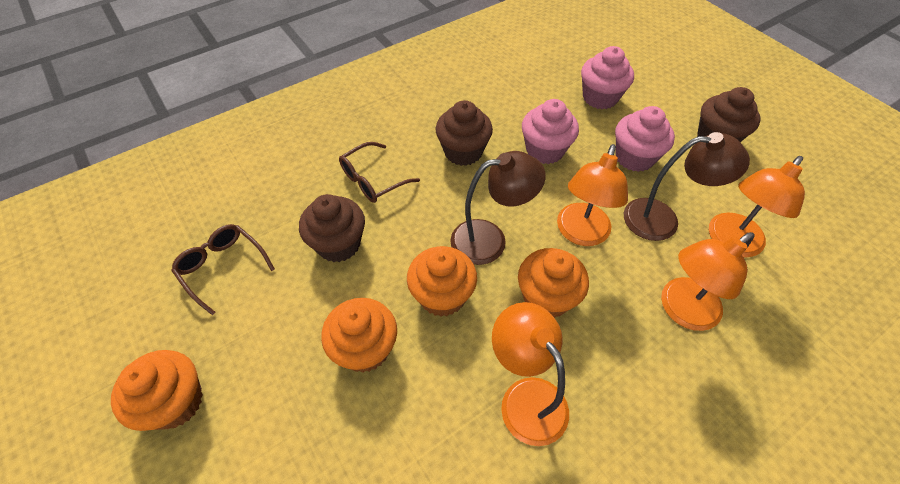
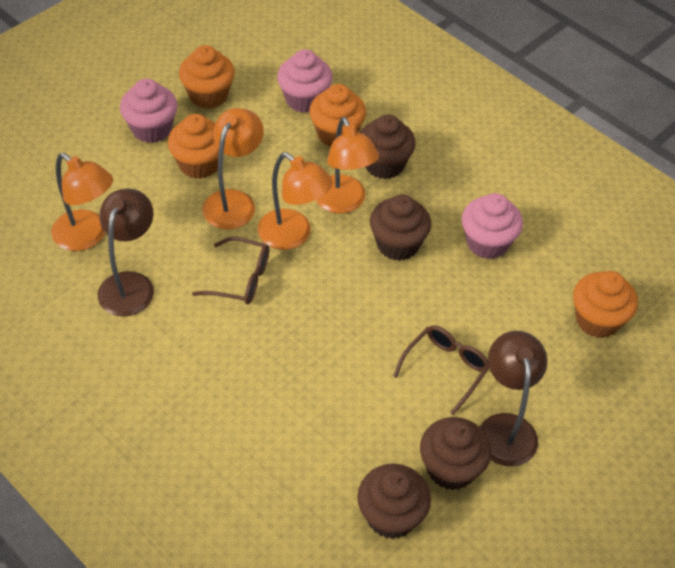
brown cupcake: [299,194,365,262] [435,100,493,166] [697,87,760,142] = 3 -> [357,464,431,539] [360,115,416,179] [370,195,431,261] [420,417,491,490] = 4

